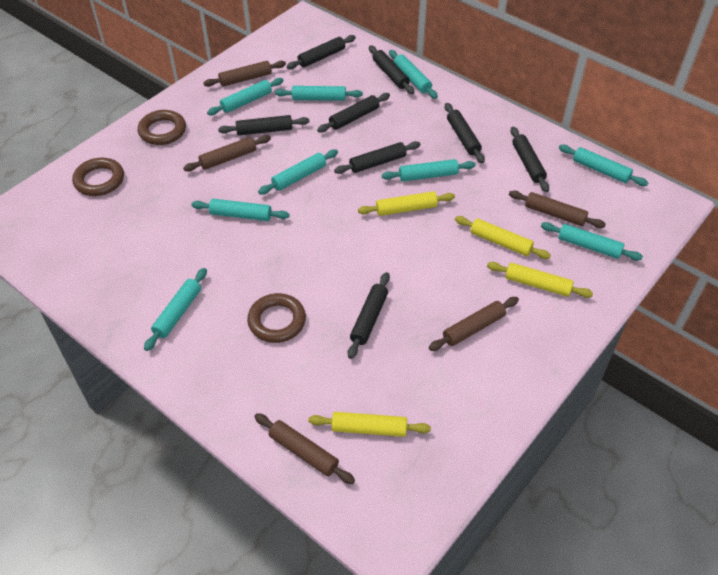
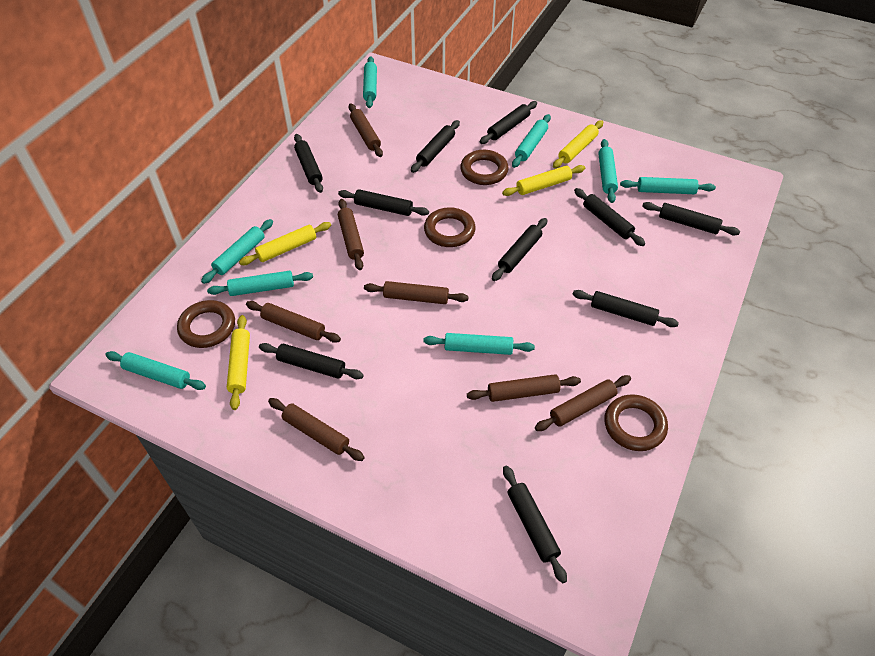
black rolling pin: [218,115,309,135] [286,35,356,69] [317,93,390,133] [334,141,421,174] [348,272,390,359] [369,45,414,94] [445,103,485,163] [510,127,549,192] = 8 -> [259,343,364,379] [294,134,323,193] [338,189,429,216] [411,120,460,173] [480,101,537,144] [492,218,547,281] [503,466,567,583] [573,290,679,327] [574,188,645,246] [642,202,740,235] = 10
brown ring: [72,158,124,196] [138,110,186,145] [247,293,306,343] = 3 -> [177,300,235,348] [424,207,476,247] [460,150,508,185] [604,394,668,451] = 4
brown rolling pin: [183,135,271,171] [203,61,286,87] [254,413,355,484] [429,297,519,351] [509,191,606,228] = 5 -> [246,301,341,343] [268,398,365,461] [338,199,364,270] [349,103,383,157] [364,281,469,304] [467,374,581,402] [535,375,631,431] = 7
turquoise rolling pin: [144,268,207,351] [191,199,290,221] [207,78,284,115] [258,149,338,194] [275,86,363,101] [382,159,476,181] [389,50,438,99] [541,222,643,261] [559,145,648,186] = 9 -> [105,351,206,390] [201,219,273,284] [207,271,313,296] [363,56,377,108] [423,333,535,355] [512,114,551,168] [598,139,618,203] [620,177,716,194] = 8

